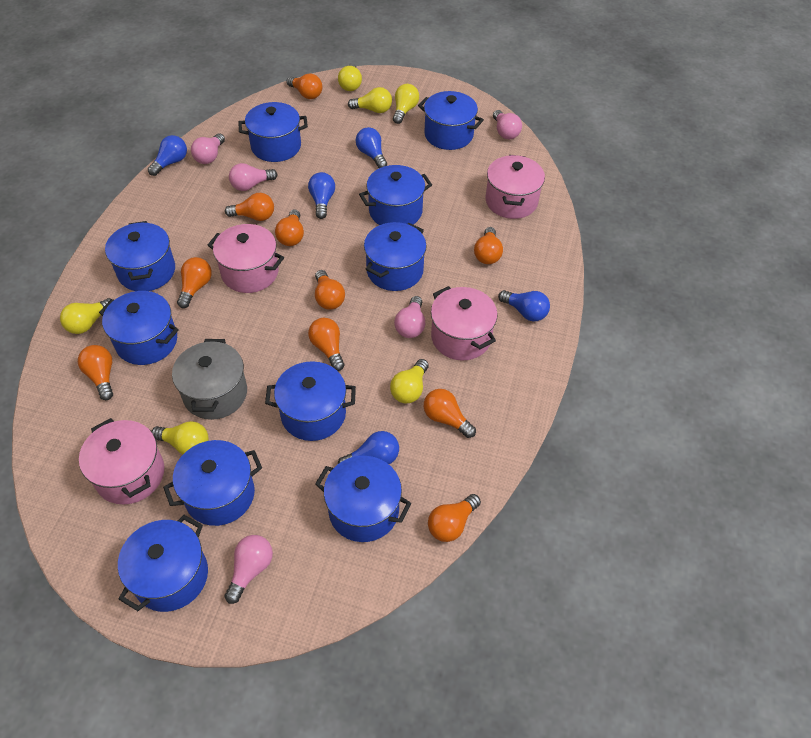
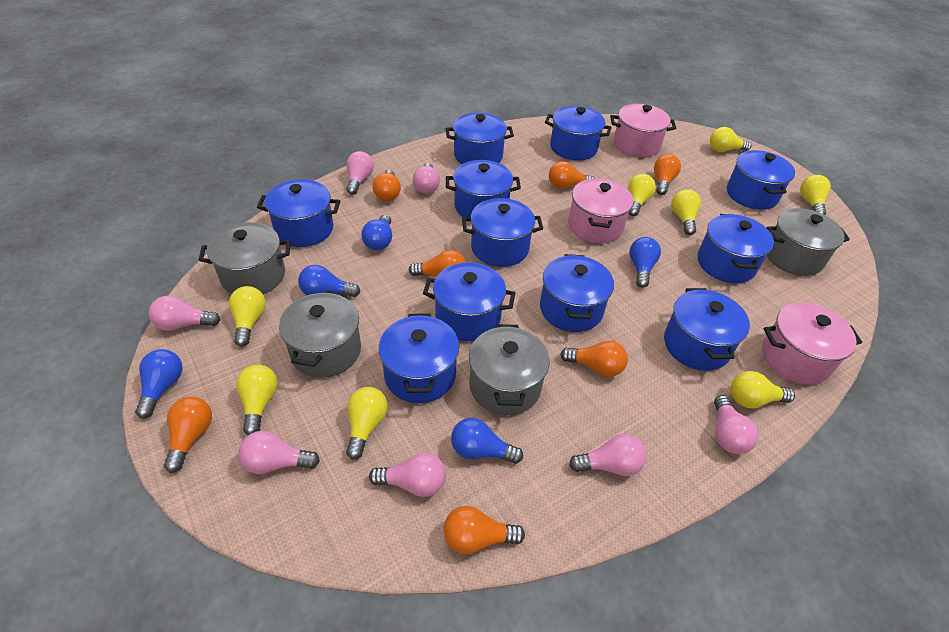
blue pot: [99,291,179,365] [105,221,175,291] [118,515,208,612] [163,440,262,526] [238,102,308,162] [265,361,356,441] [315,456,411,542] [359,165,432,225] [364,222,427,291] [418,91,484,150] = 10 -> [257,179,340,247] [379,313,459,403] [423,262,515,341] [446,113,514,164] [446,160,521,217] [462,198,543,267] [540,254,614,332] [545,106,612,161] [664,288,750,371] [697,214,774,283] [727,150,795,210] = 11
grey pot: [172,339,247,420] = 1 -> [199,222,291,294] [279,290,361,378] [469,324,549,415] [766,208,850,276] = 4
orange light bulb: [78,345,113,400] [177,257,212,308] [225,193,274,221] [275,209,304,246] [286,73,322,99] [308,318,345,371] [315,270,345,310] [424,389,476,438] [428,494,481,542] [474,227,503,264] = 10 -> [164,397,212,473] [373,170,401,201] [409,250,466,277] [443,506,525,554] [549,161,594,189] [560,340,628,377] [654,154,681,195] = 7
pink light bulb: [191,133,225,164] [224,535,273,604] [229,163,277,191] [394,296,425,338] [493,110,522,139] = 5 -> [149,295,220,331] [238,431,320,474] [347,151,374,195] [369,453,446,497] [413,163,440,194] [569,434,647,476] [714,395,758,454] = 7
pink pot: [79,418,164,504] [208,224,284,293] [431,286,498,360] [486,155,545,219] = 4 -> [568,178,634,243] [610,104,676,157] [762,302,862,385] = 3
yellow light bulb: [60,298,111,334] [151,421,209,454] [338,63,362,91] [348,87,392,113] [390,359,429,403] [393,84,419,124] = 6 -> [229,286,266,347] [236,365,278,435] [346,387,388,460] [628,174,656,216] [671,189,701,235] [710,127,751,152] [731,371,795,408] [800,175,831,215] = 8

